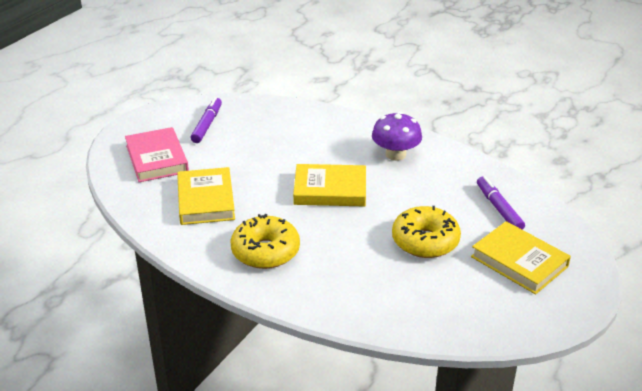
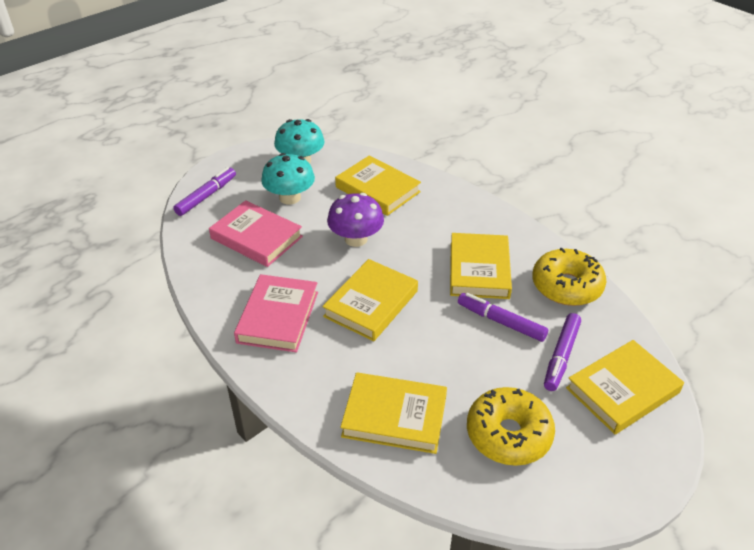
pink book: [125,127,189,182] = 1 -> [209,200,303,267] [234,274,318,353] = 2
purple marker: [190,97,222,143] [477,176,525,230] = 2 -> [173,167,236,216] [458,293,548,342] [544,313,581,391] = 3
turquoise mushroom: none = 0 -> [261,153,315,205] [274,119,324,163] = 2
yellow book: [177,167,235,225] [293,164,366,206] [471,221,571,295] = 3 -> [322,259,418,341] [335,155,421,216] [340,372,447,454] [450,233,512,299] [566,340,684,434] = 5

